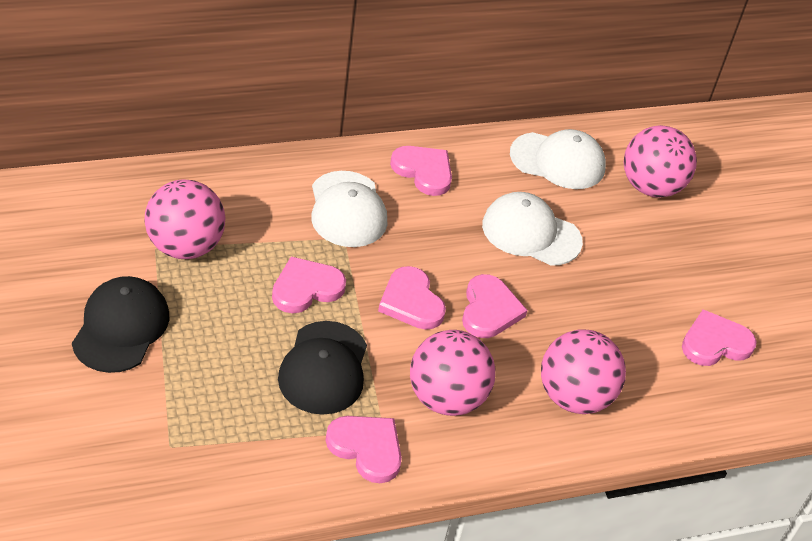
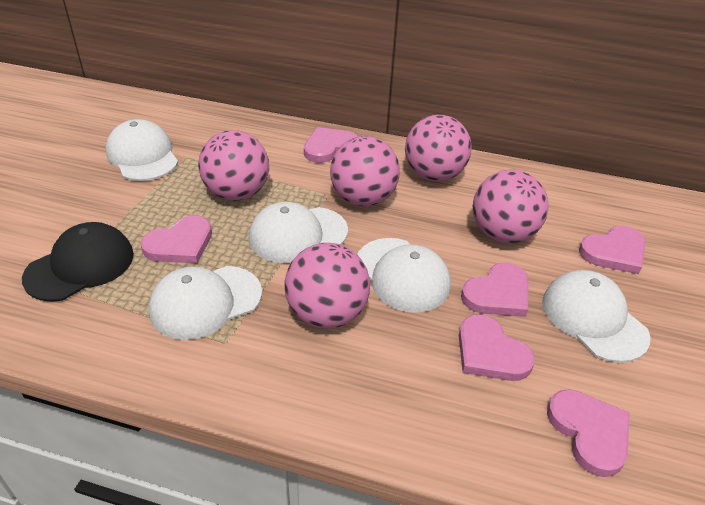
black cap: [72,276,169,373] [278,321,367,415] = 2 -> [22,222,134,302] = 1
pink ball: [144,179,225,259] [410,330,495,416] [541,329,626,414] [624,125,697,198] = 4 -> [198,130,269,201] [284,243,370,329] [330,136,400,207] [405,115,472,182] [473,170,549,244] = 5
white cap: [311,171,387,247] [482,192,583,266] [510,129,606,189] = 3 -> [106,119,178,181] [149,266,262,340] [249,202,348,263] [357,238,451,313] [542,270,650,363] = 5

